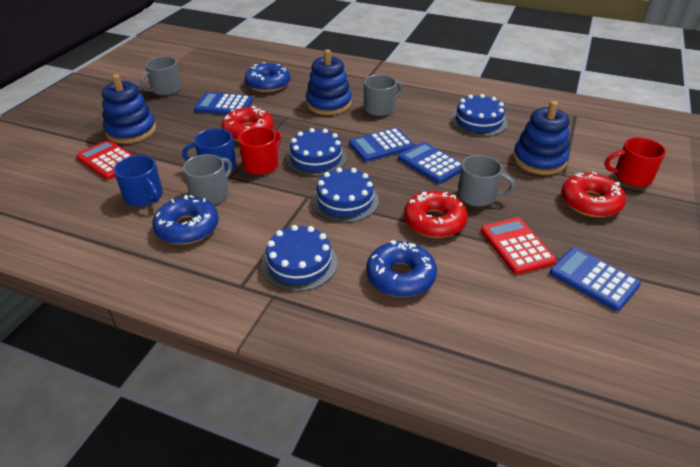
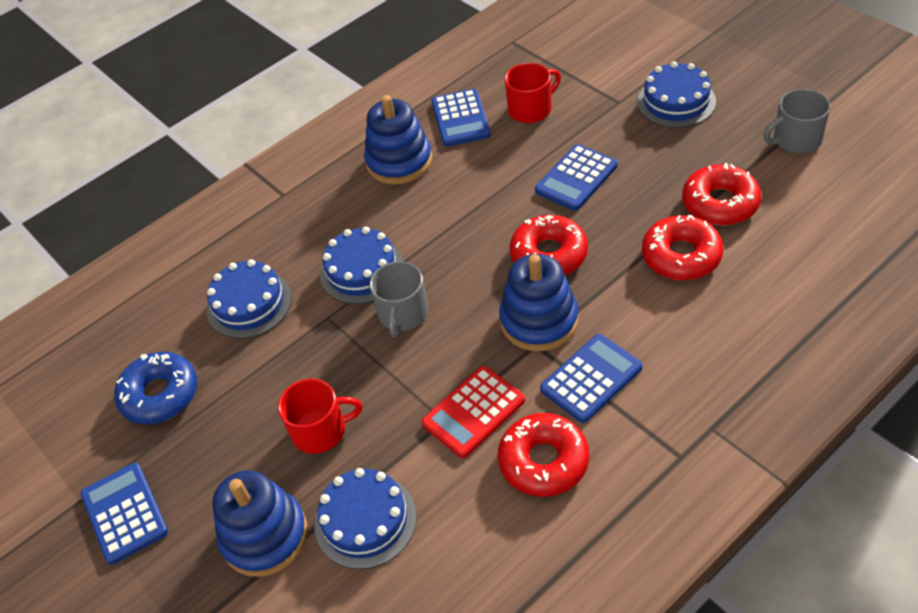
blue donut: [152,195,219,244] [245,62,290,92] [366,240,437,297] = 3 -> [114,352,198,425] = 1
blue mug: [114,155,163,207] [182,128,236,172] = 2 -> none = 0
grey mug: [140,56,182,95] [183,154,232,205] [364,75,403,116] [458,155,515,207] = 4 -> [369,261,428,337] [763,89,830,153] = 2
red calculator: [76,140,135,180] [481,217,556,274] = 2 -> [422,366,525,458] = 1
red donut: [221,106,274,141] [404,191,468,238] [561,172,626,217] = 3 -> [498,413,589,497] [510,215,588,275] [642,215,723,281] [682,163,761,226] = 4

